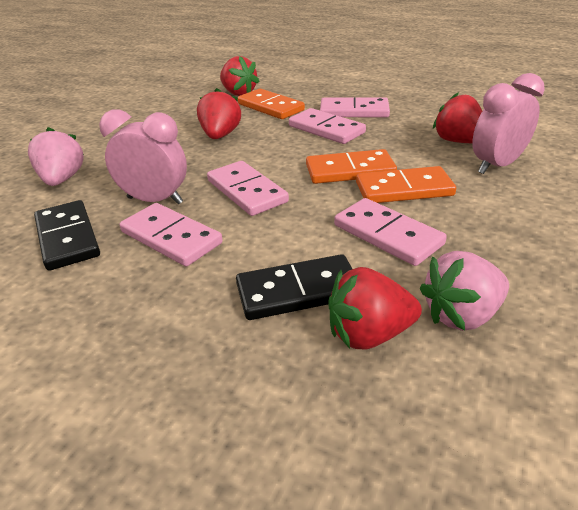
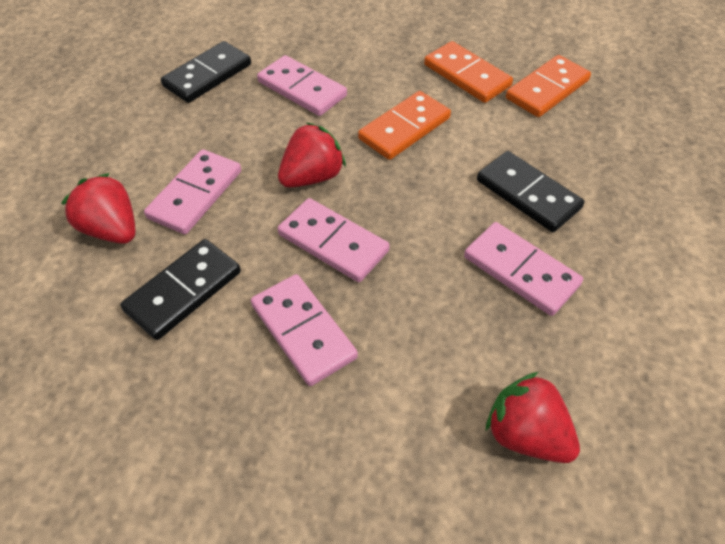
black domino: [34,200,100,271] [236,254,352,320] = 2 -> [120,239,241,340] [161,41,251,103] [477,151,584,232] = 3
pink clock: [99,109,187,204] [472,73,545,174] = 2 -> none = 0
pink strawberry: [28,127,84,186] [420,251,509,331] = 2 -> none = 0
red strawberry: [197,88,241,139] [220,56,260,96] [328,267,422,349] [433,92,482,143] = 4 -> [61,173,136,244] [278,122,346,187] [486,372,580,463] = 3

